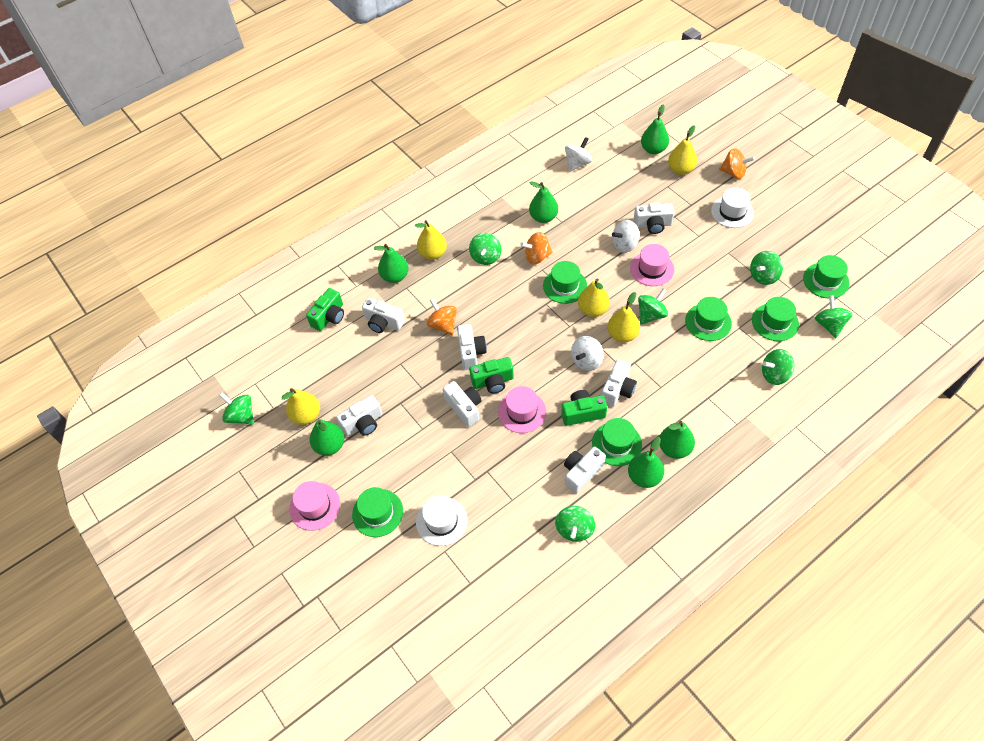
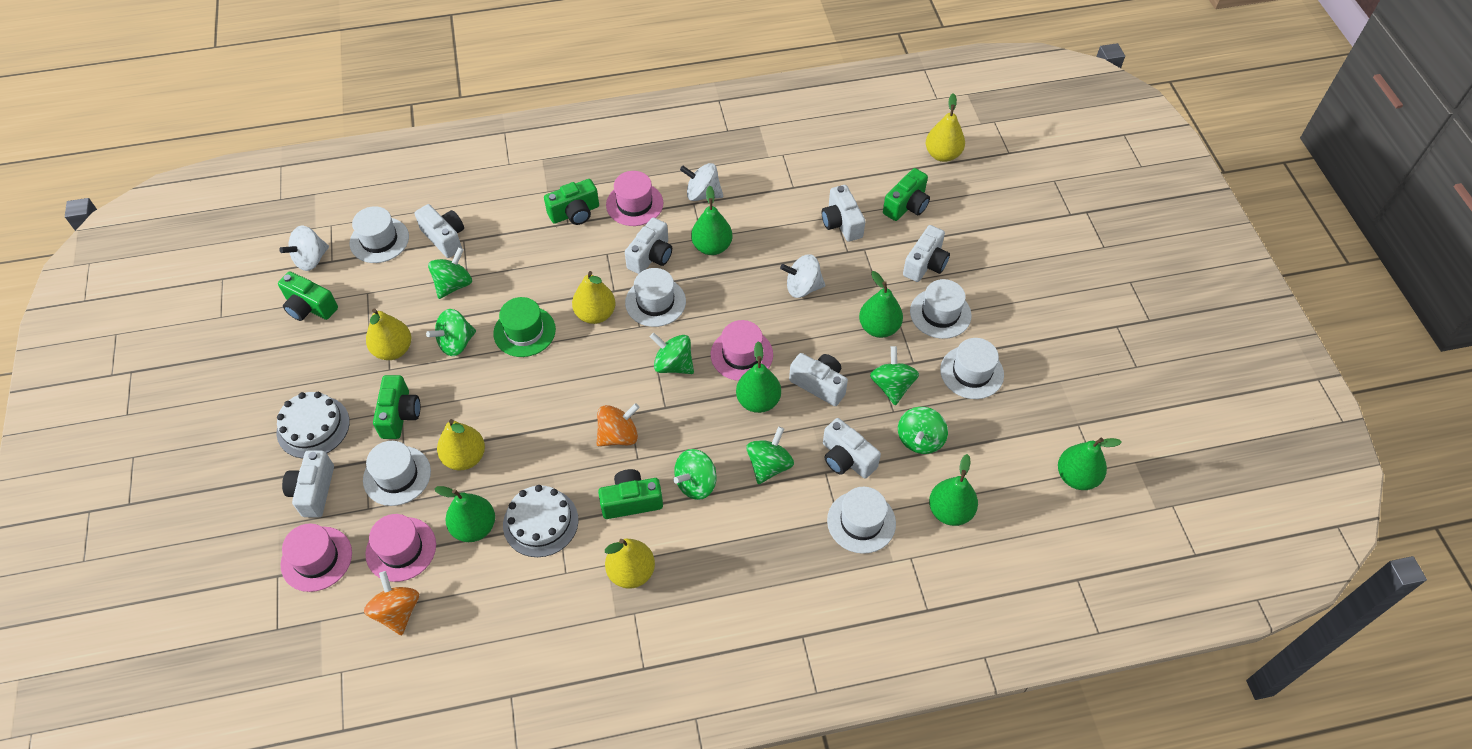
green camera: [306,288,344,331] [469,357,514,393] [561,390,607,426] = 3 -> [278,272,338,321] [373,375,421,439] [544,179,599,225] [598,469,663,519] [883,168,930,221] = 5
green hat: [352,487,403,537] [543,261,587,304] [592,418,642,466] [685,297,732,341] [752,297,799,341] [803,255,849,299] = 6 -> [493,297,556,357] = 1
orange spinning top: [427,298,457,335] [520,232,553,264] [719,148,755,179] = 3 -> [364,571,419,635] [597,403,640,446] = 2
pink hat: [290,481,340,531] [498,386,546,433] [630,244,674,286] = 3 -> [281,523,352,592] [365,514,436,582] [606,171,663,226] [711,320,773,381] = 4
white cake: none = 0 -> [277,392,350,459] [503,485,578,557] = 2
white hat: [416,496,468,546] [711,187,754,228] = 2 -> [350,206,409,263] [363,441,431,506] [625,268,686,327] [827,487,896,554] [910,279,972,339] [940,338,1004,399] = 6

